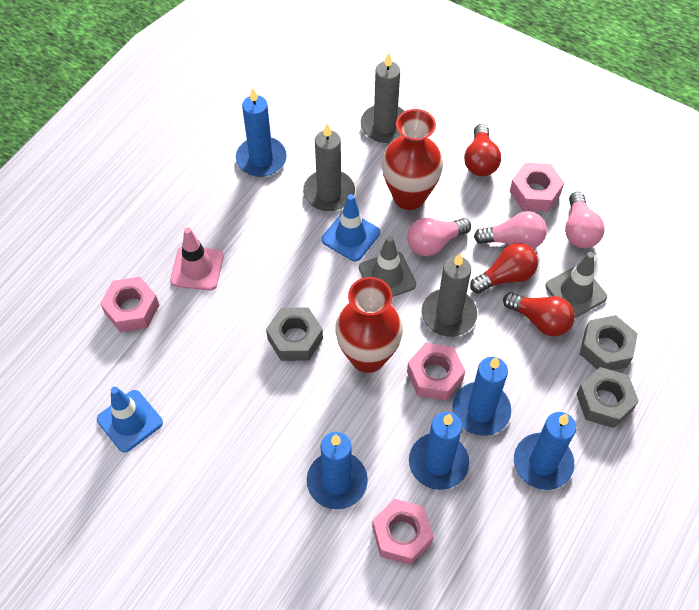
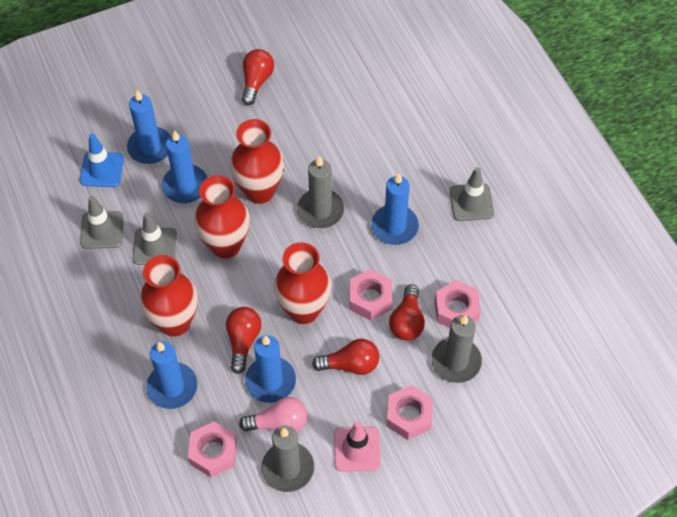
blue traffic cone: [97,387,163,452] [321,194,380,261] = 2 -> [80,134,124,187] = 1
grey nut: [266,308,323,361] [576,367,639,428] [580,315,638,370] = 3 -> none = 0
grey traffic cone: [359,236,416,297] [545,252,607,318] = 2 -> [80,196,123,249] [133,212,177,265] [450,167,494,221] = 3
pink light bulb: [407,218,471,256] [474,211,547,249] [565,192,605,248] = 3 -> [239,397,307,432] = 1
red light bulb: [464,124,501,176] [470,243,538,294] [503,292,574,336] = 3 -> [226,307,262,374] [242,49,274,105] [312,339,379,375] [389,285,425,340] = 4
red vase: [335,277,403,373] [382,109,443,210] = 2 -> [140,255,198,337] [194,175,250,259] [230,119,284,204] [274,242,331,324] = 4

